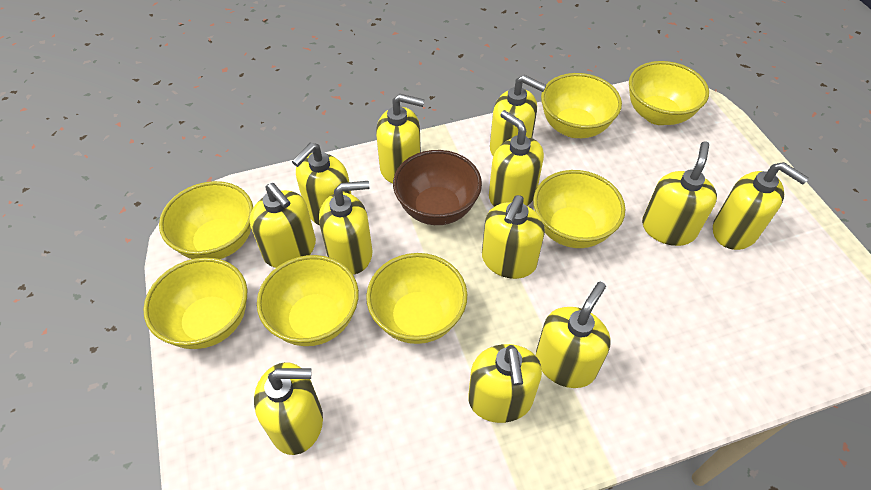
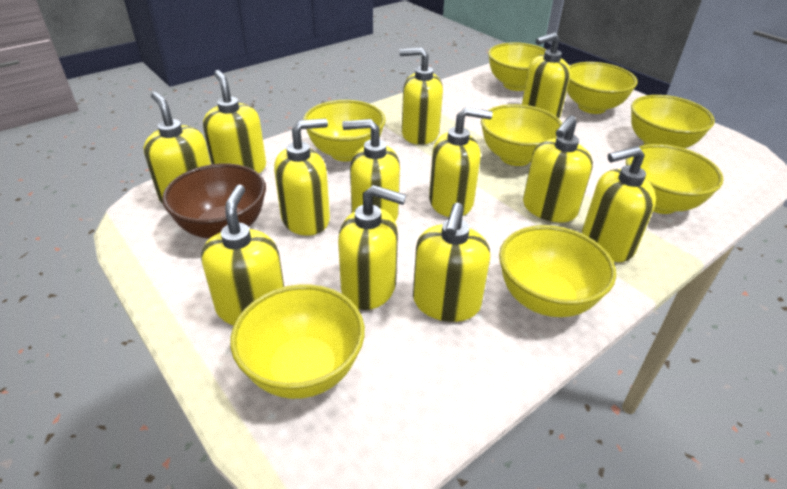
yellow bowl: [143,257,247,349] [159,181,253,259] [257,255,359,346] [366,253,467,344] [533,170,625,248] [541,73,622,138] [629,61,709,125] = 7 -> [230,284,365,399] [303,100,386,161] [481,104,562,166] [488,42,547,91] [499,225,616,317] [567,62,638,114] [626,144,724,214] [631,95,715,148] = 8

